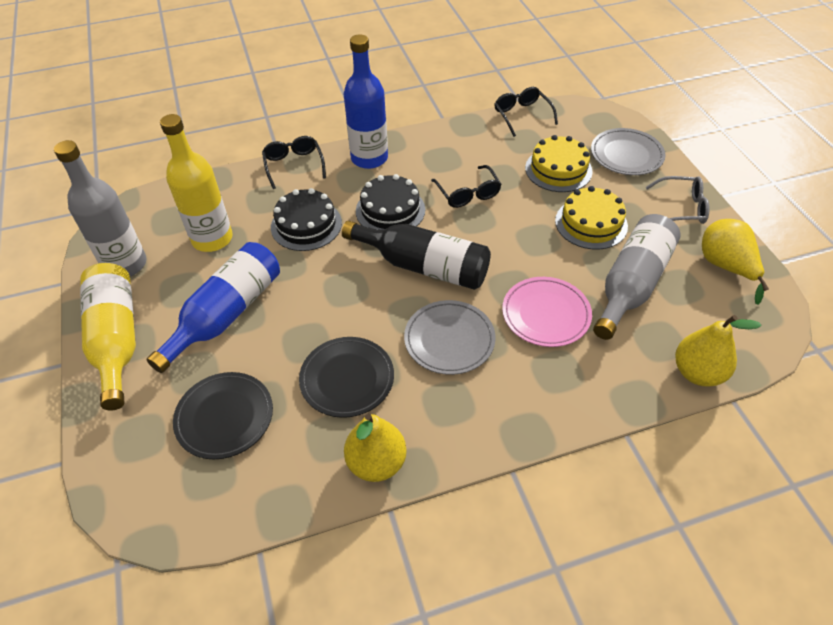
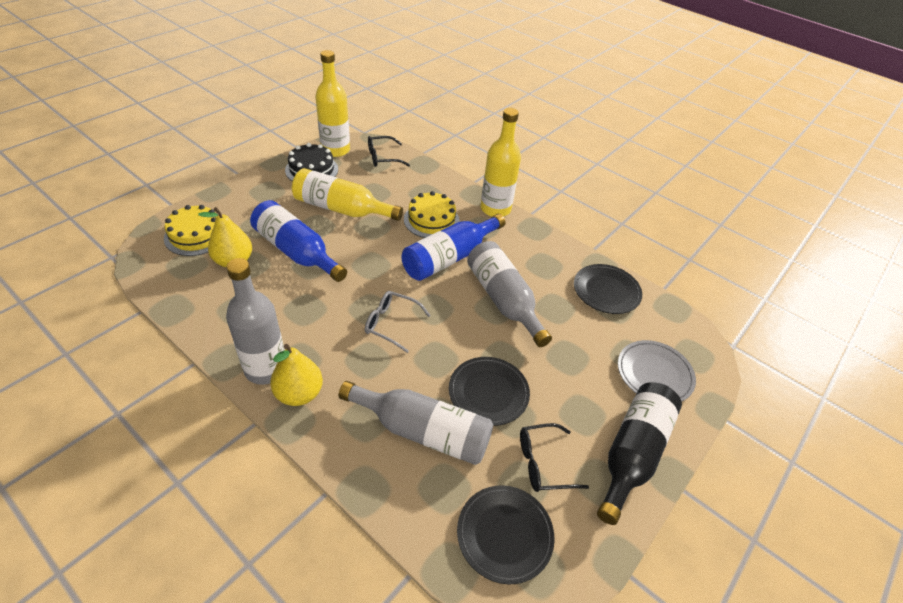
black cake: [271,188,342,251] [356,174,425,230] = 2 -> [285,143,338,181] = 1
black glasses: [262,136,326,189] [431,165,502,208] [495,87,558,137] = 3 -> [368,136,410,167] [520,423,589,492] = 2
black plate: [173,372,273,459] [299,337,394,418] = 2 -> [449,357,530,426] [457,485,555,584] [574,264,642,314] = 3
grey bottle: [54,140,146,277] [593,214,681,340] = 2 -> [226,258,285,385] [339,381,493,465] [467,241,552,347] = 3
grey plate: [404,300,496,375] [591,128,666,175] = 2 -> [618,340,696,401] = 1
pink plate: [502,277,592,347] = 1 -> none = 0
yellow bottle: [80,263,136,410] [160,114,233,252] = 2 -> [292,168,403,221] [315,50,350,157] [480,108,521,217] = 3
yellow pear: [344,414,407,482] [675,315,762,386] [702,219,769,305] = 3 -> [198,207,252,267] [270,344,323,406] = 2

